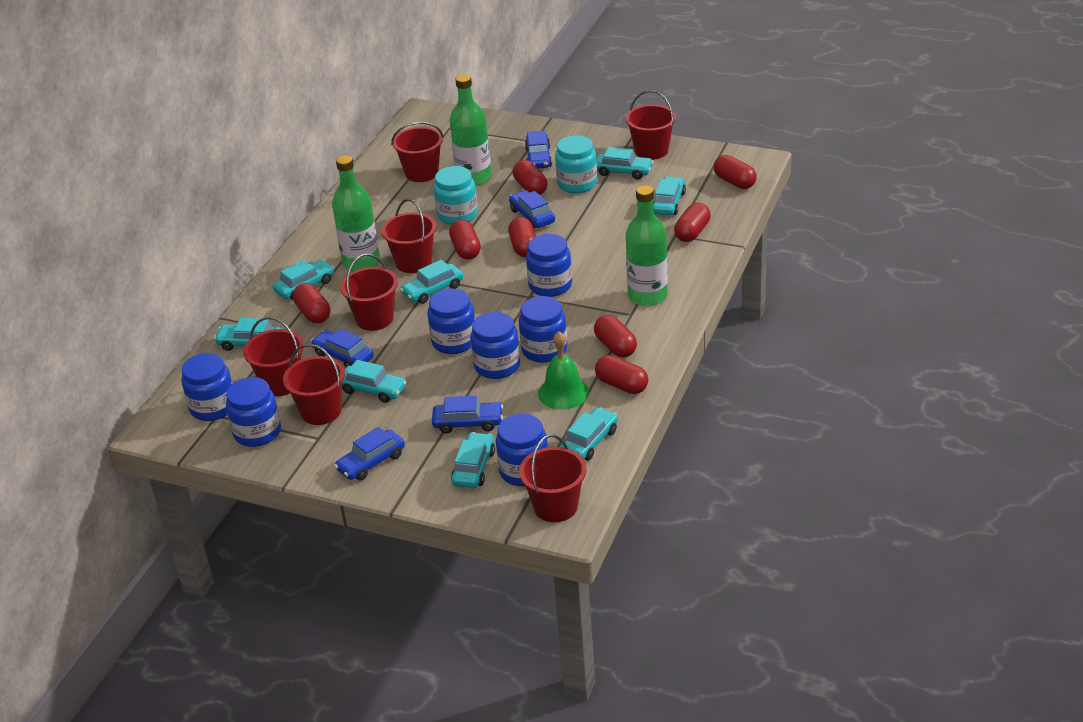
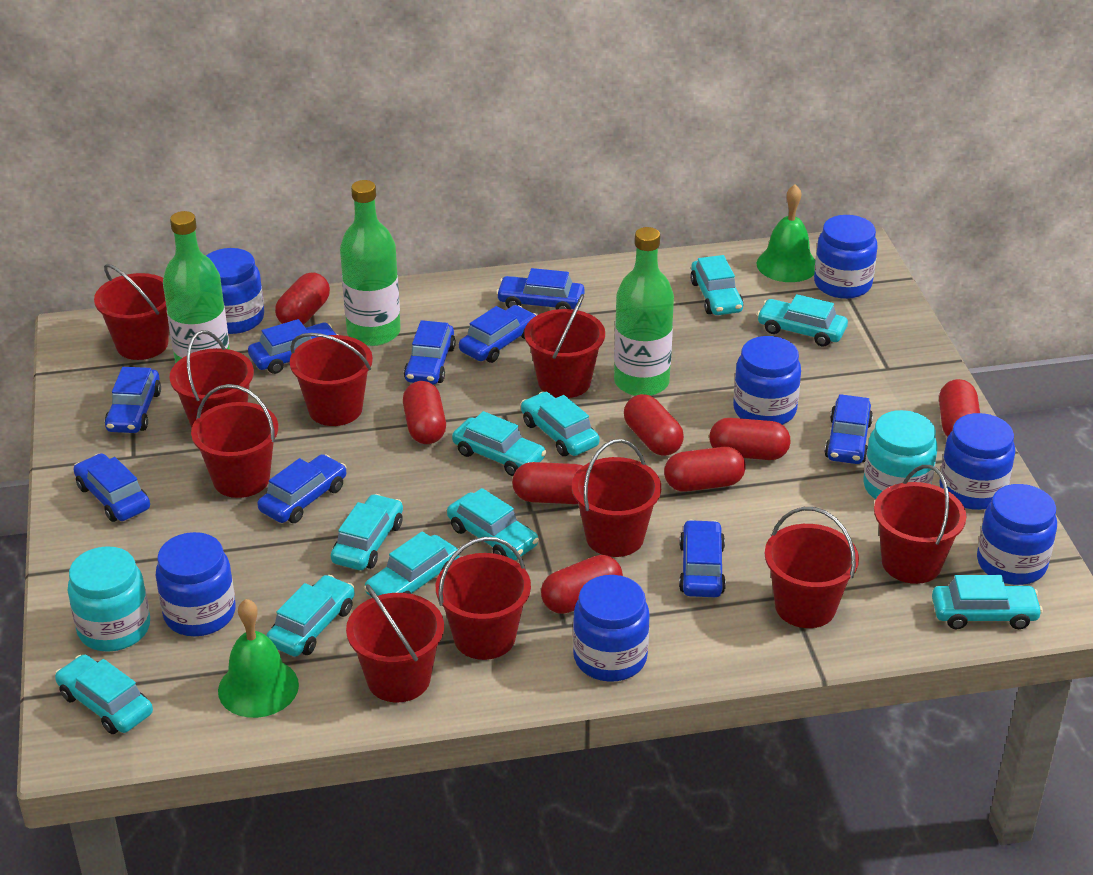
blue car: [311,329,373,367] [334,427,405,481] [432,396,503,434] [509,190,555,228] [525,130,552,169] = 5 -> [73,453,150,522] [105,367,161,433] [248,319,338,374] [257,454,347,523] [404,320,456,385] [459,305,537,363] [496,268,585,310] [679,520,726,597] [825,394,873,464] = 9
green bell: [538,331,589,409] = 1 -> [218,599,299,718] [757,185,815,282] = 2
red bucket: [243,316,304,396] [283,344,345,425] [340,253,398,331] [381,199,436,273] [391,122,444,182] [519,434,587,522] [625,90,676,160] = 7 -> [94,264,169,360] [170,330,254,428] [191,384,278,498] [290,333,373,426] [346,584,444,702] [436,537,531,660] [524,294,605,398] [572,439,661,557] [765,507,859,628] [874,465,966,584] = 10
turquoise car: [214,318,281,351] [273,259,334,300] [342,360,406,403] [400,260,463,304] [451,432,495,488] [561,407,618,461] [596,147,654,179] [653,176,686,215] = 8 -> [55,655,153,734] [266,575,355,657] [331,494,403,570] [364,531,459,596] [447,488,539,560] [452,411,546,476] [521,392,600,456] [690,255,744,315] [757,294,848,347] [932,575,1043,629] = 10

